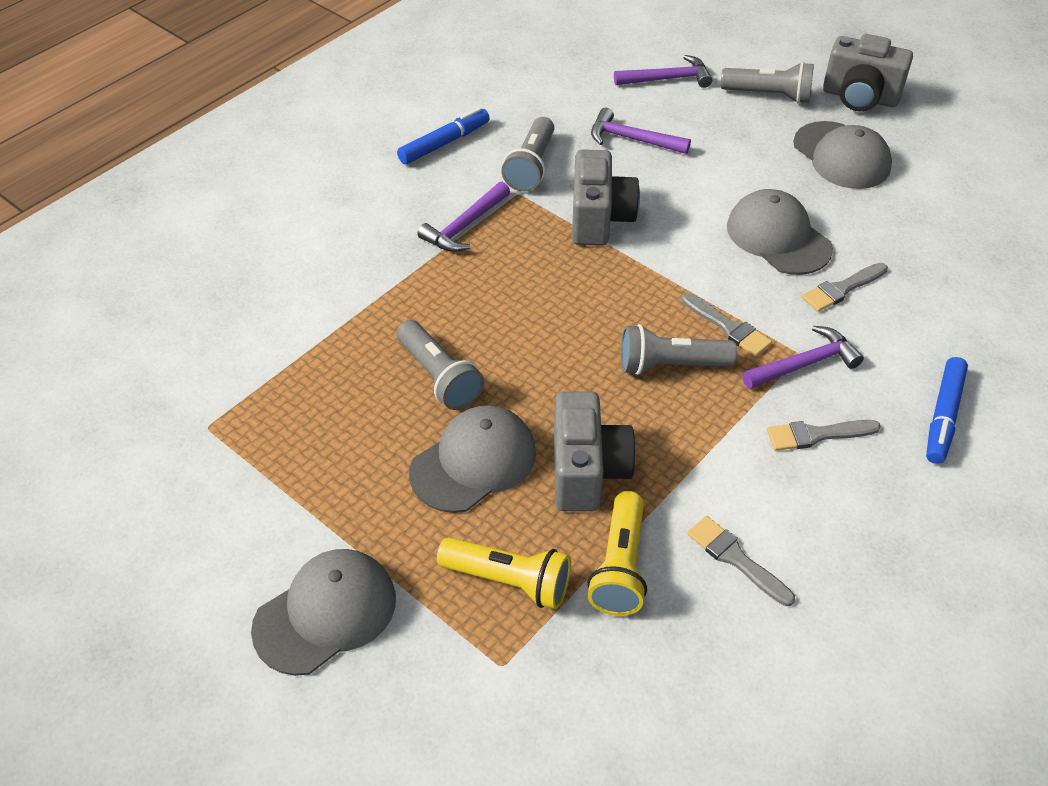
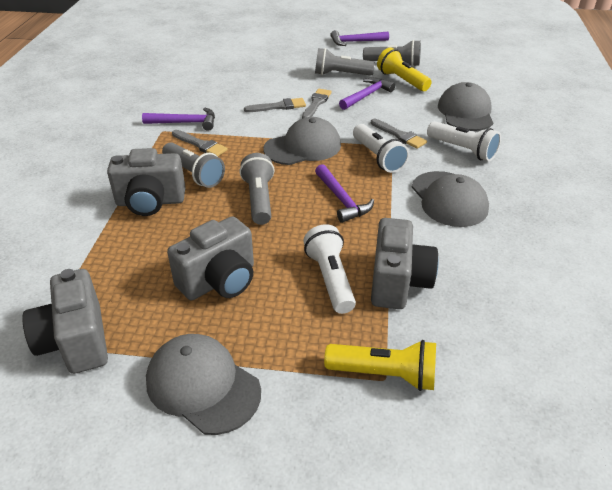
blue marker: [397,107,490,164] [926,357,968,464] = 2 -> none = 0
grey camera: [554,392,636,511] [572,149,640,246] [823,34,913,111] = 3 -> [22,269,108,374] [107,148,185,216] [167,216,254,300] [371,218,439,309] = 4
white flashlight: none = 0 -> [303,224,356,314] [353,124,409,173] [427,121,501,161] = 3

